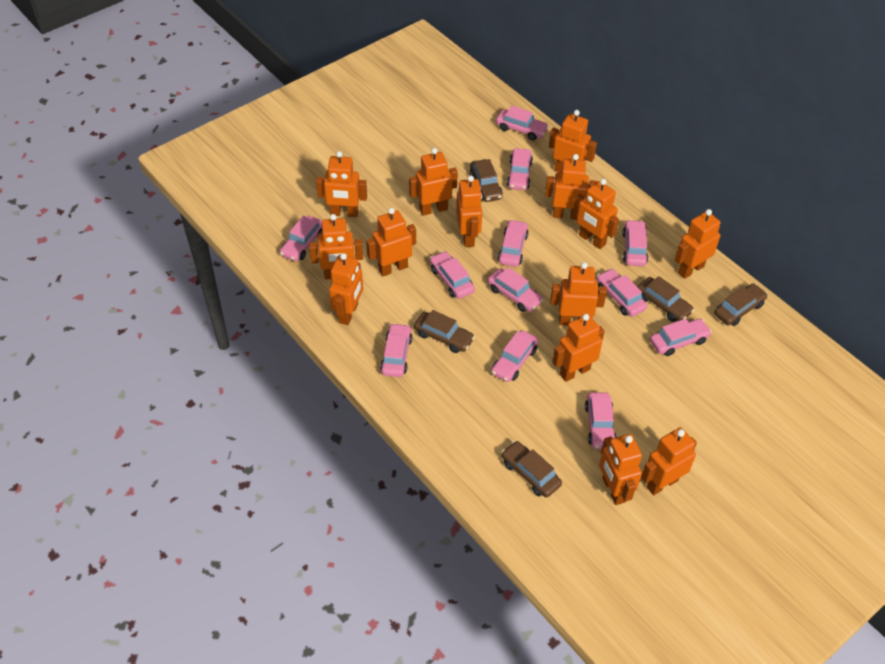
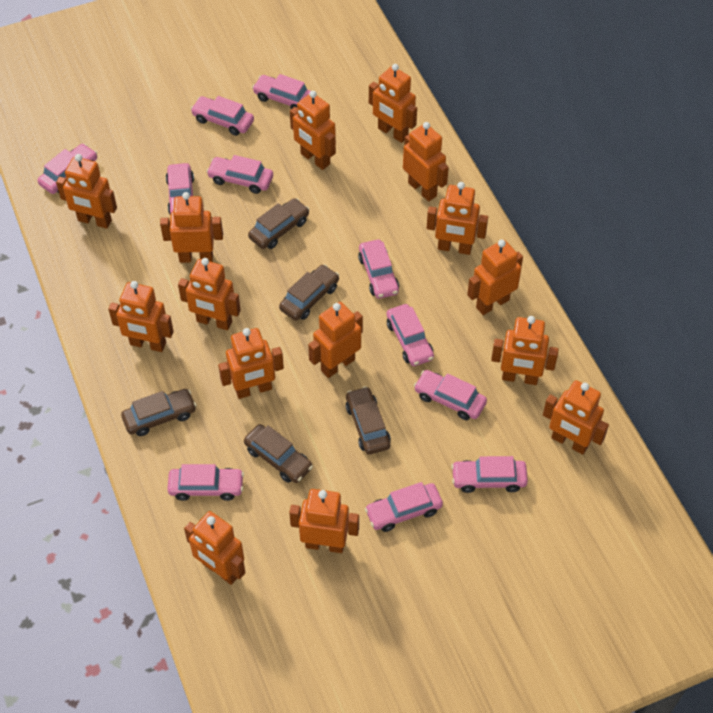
orange robot: [309,214,363,280] [316,151,367,217] [329,253,363,325] [366,208,416,276] [409,148,458,216] [456,175,482,247] [545,154,597,220] [549,110,597,172] [550,262,607,326] [552,314,605,382] [573,179,619,249] [599,434,642,505] [641,427,697,495] [675,209,720,279] = 14 -> [56,154,117,229] [108,281,174,352] [160,192,223,263] [178,258,241,330] [184,511,246,585] [218,328,284,399] [289,489,359,553] [290,91,336,170] [308,302,363,378] [369,64,417,143] [403,122,449,201] [427,182,488,255] [467,240,523,315] [491,316,559,385] [543,380,609,454] = 15
pink car: [280,216,322,261] [380,323,413,377] [430,251,475,299] [488,267,544,312] [491,330,539,382] [496,106,549,140] [498,220,529,267] [507,148,533,190] [585,392,617,449] [597,268,647,317] [622,220,648,266] [650,319,712,356] = 12 -> [38,143,97,194] [166,163,194,215] [167,464,244,501] [191,96,254,136] [206,155,273,194] [252,74,311,109] [358,240,399,299] [365,482,443,532] [386,304,434,366] [414,370,487,420] [451,456,528,493] = 11

